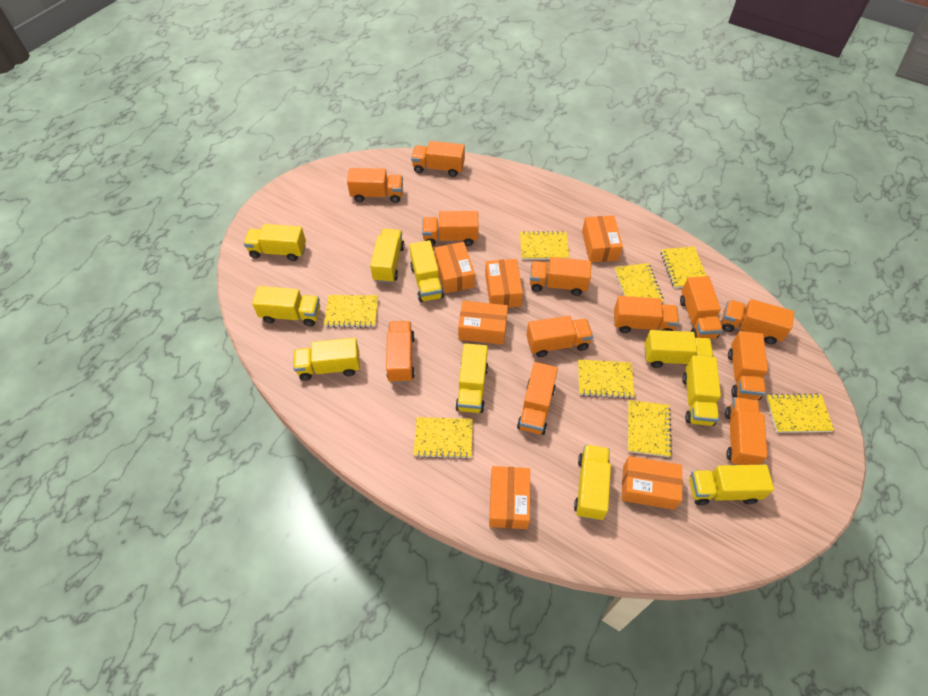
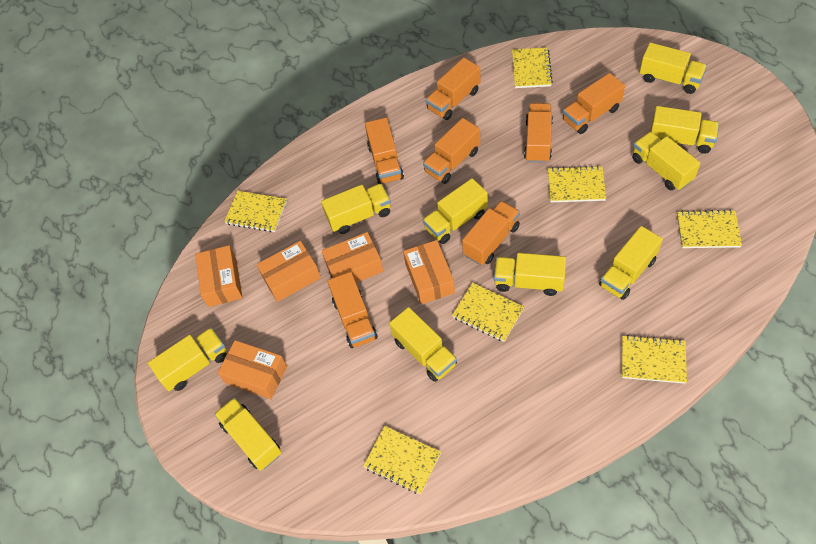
orange box: [434,242,475,293] [458,301,508,345] [485,259,523,308] [489,466,530,529] [582,216,623,262] [621,456,683,510] = 6 -> [195,245,243,307] [218,340,287,399] [256,241,321,302] [321,232,383,283] [403,240,455,304] = 5
orange truck: [347,168,403,203] [386,321,415,383] [411,141,465,177] [422,211,479,246] [517,362,558,435] [526,316,593,357] [530,257,591,296] [614,296,679,333] [680,276,723,339] [722,299,794,344] [725,397,767,465] [728,331,768,400] = 12 -> [327,272,378,348] [365,118,404,184] [423,118,480,184] [426,58,480,120] [462,201,520,265] [524,103,553,163] [563,73,625,134] = 7
yellow notebook: [324,295,378,328] [414,417,473,459] [520,231,570,260] [578,360,635,399] [615,263,664,303] [628,400,672,457] [661,246,706,288] [766,393,834,433] = 8 -> [224,191,287,232] [363,426,441,494] [452,283,524,342] [512,47,553,88] [548,166,606,202] [622,335,687,384] [677,210,742,248] = 7

